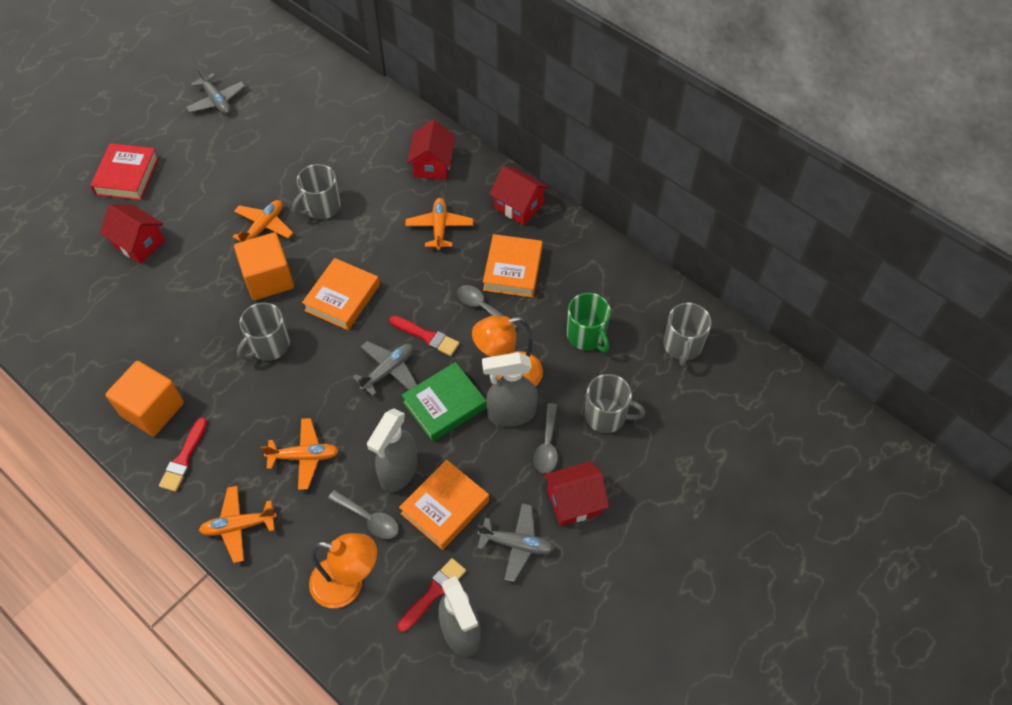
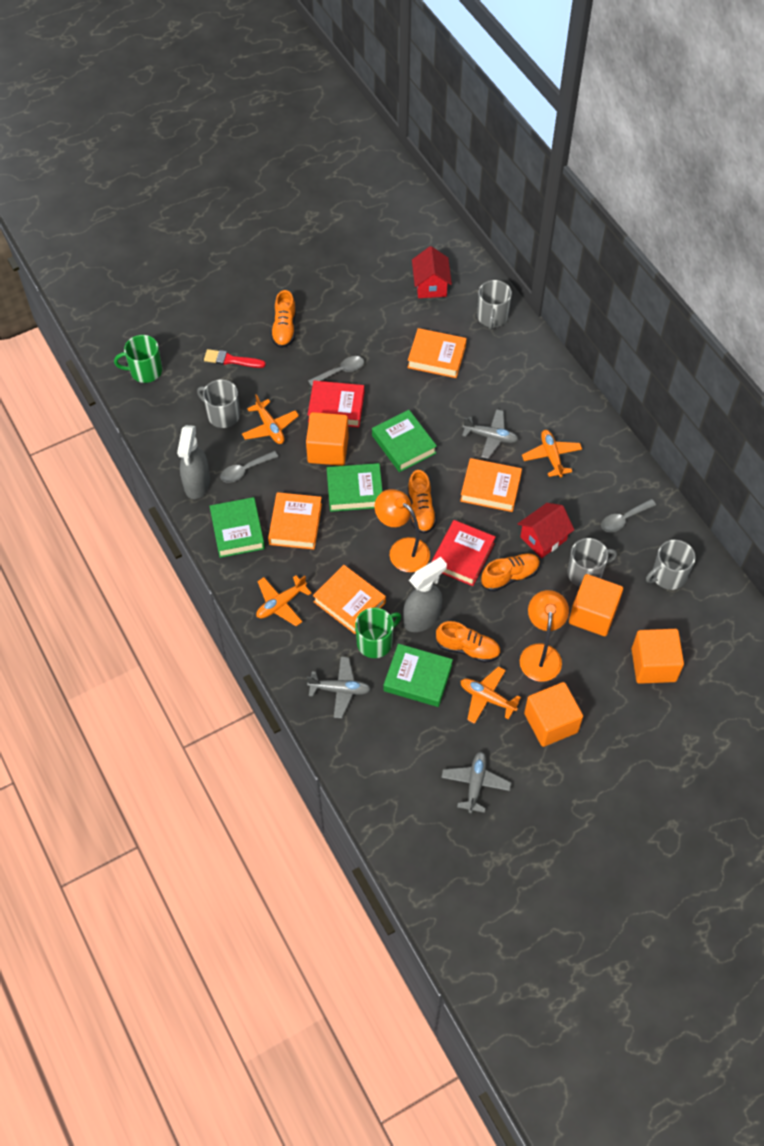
green book: [402,362,487,442] = 1 -> [210,497,265,558] [327,463,383,512] [372,410,437,472] [384,644,453,707] = 4
green mug: [567,293,611,352] = 1 -> [114,335,162,383] [355,608,401,658] = 2
grey spray bottle: [367,408,418,492] [438,576,481,657] [482,352,538,427] = 3 -> [177,425,210,499] [403,557,447,632] = 2
orange book: [302,258,380,330] [399,459,489,550] [483,234,542,298] = 3 -> [268,492,322,549] [313,565,386,634] [407,328,467,378] [460,458,522,512] = 4
orange cube: [105,361,184,436] [234,232,294,300] = 2 -> [306,412,349,466] [524,682,583,747] [569,574,623,636] [632,629,684,684] = 4
orange shoe: none = 0 -> [271,290,296,348] [407,470,437,534] [436,621,501,663] [481,553,540,592] = 4
red book: [90,143,159,200] = 1 -> [308,381,364,427] [431,520,496,586] = 2
red brush: [159,417,207,492] [390,316,459,356] [397,558,466,632] = 3 -> [204,349,266,368] = 1
red house: [100,204,165,264] [407,120,456,180] [489,166,549,225] [544,461,609,526] = 4 -> [412,246,452,298] [518,503,574,558] = 2

